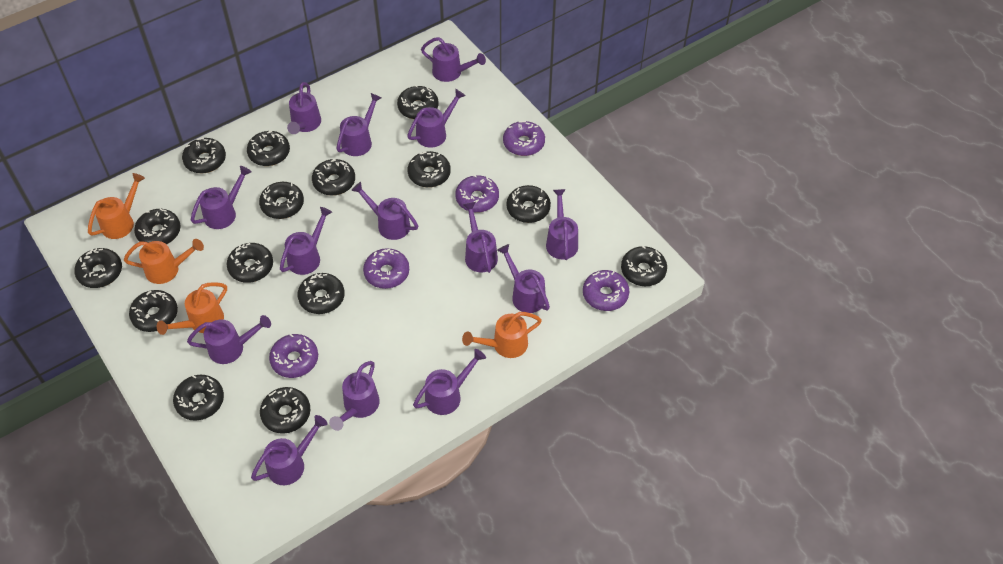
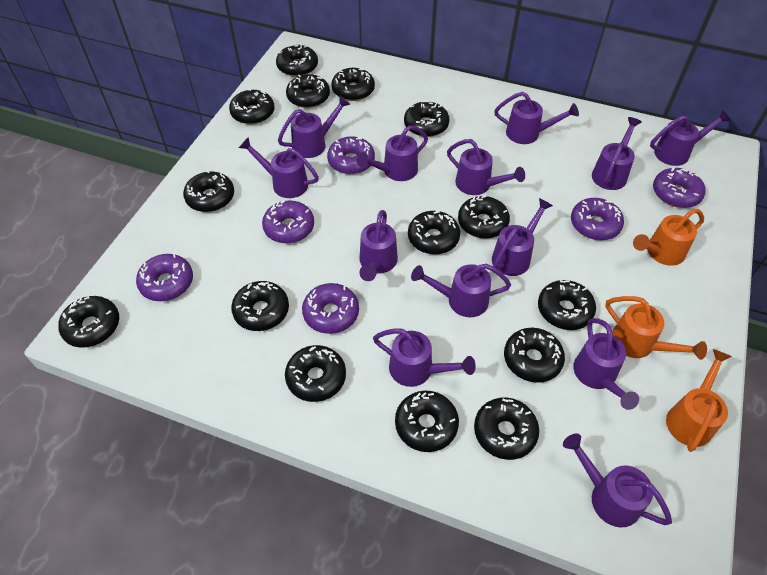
orange watering can: [88,173,145,239] [124,239,204,284] [157,282,227,335] [462,312,542,358] = 4 -> [605,296,707,360] [633,208,704,266] [666,349,732,452] = 3
purple donut: [269,334,318,378] [363,248,409,289] [455,175,499,212] [503,121,545,156] [583,270,629,311] = 5 -> [136,254,193,301] [262,201,314,243] [302,283,359,334] [327,136,375,174] [571,198,624,240] [653,168,705,208] = 6
purple watering can: [187,315,271,364] [191,166,251,229] [251,415,327,485] [280,207,332,275] [287,82,321,134] [329,361,380,431] [336,93,382,156] [351,182,418,240] [407,89,465,148] [413,349,486,415] [421,37,486,82] [463,202,498,273] [497,244,550,313] [546,189,578,260] = 14 -> [239,137,319,198] [278,96,350,158] [357,125,428,181] [359,210,398,281] [373,328,476,387] [411,264,511,317] [447,139,525,195] [492,198,553,276] [494,92,579,144] [563,433,672,527] [573,318,639,410] [592,117,641,190] [650,110,731,166] = 13

